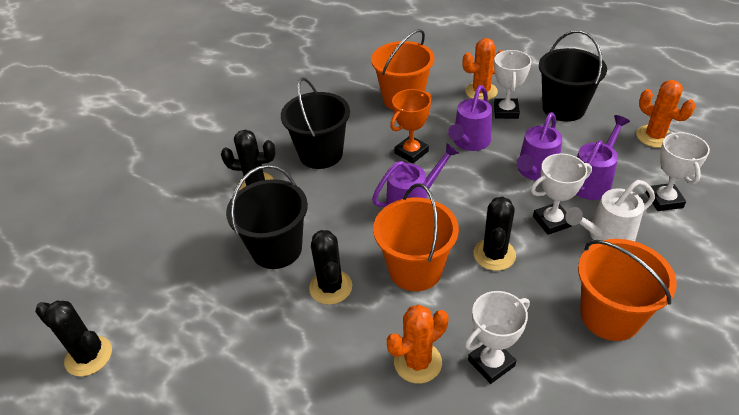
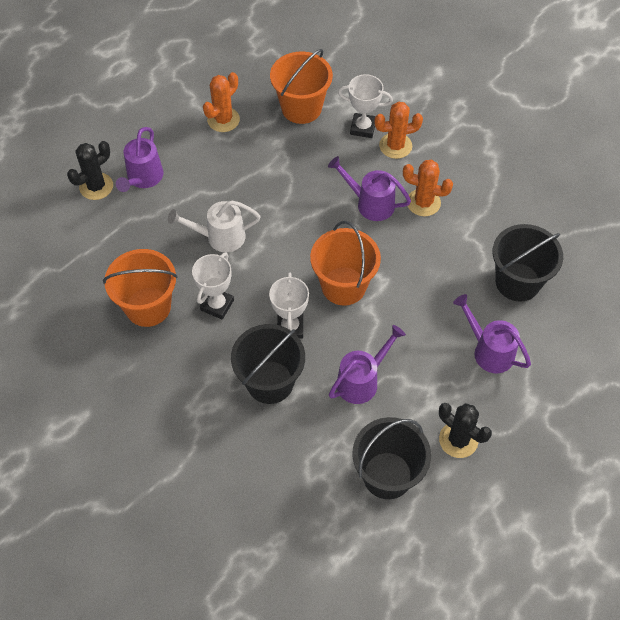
black cactus: [35,301,112,376] [221,129,276,190] [309,230,352,305] [473,196,516,271] = 4 -> [67,141,113,200] [439,403,492,458] = 2
orange trophy: [390,89,432,164] = 1 -> none = 0
white trophy: [465,291,530,384] [494,50,532,119] [531,153,592,235] [646,132,710,211] = 4 -> [192,253,234,320] [269,273,309,339] [338,74,393,138] = 3

